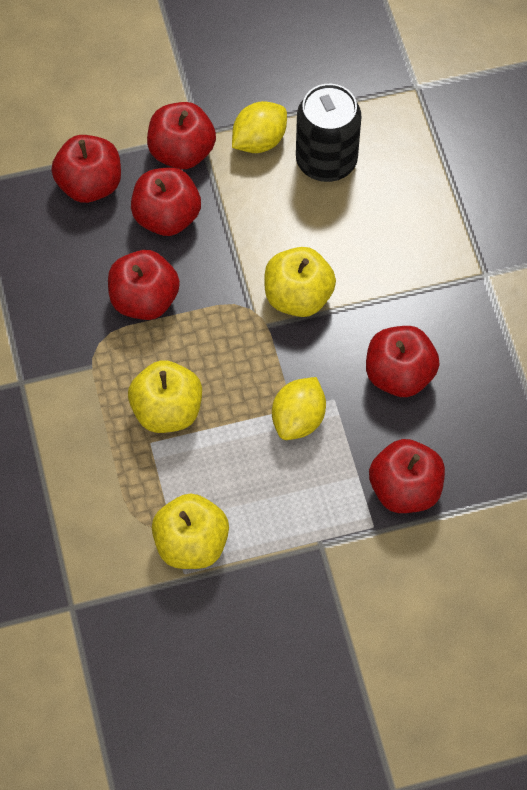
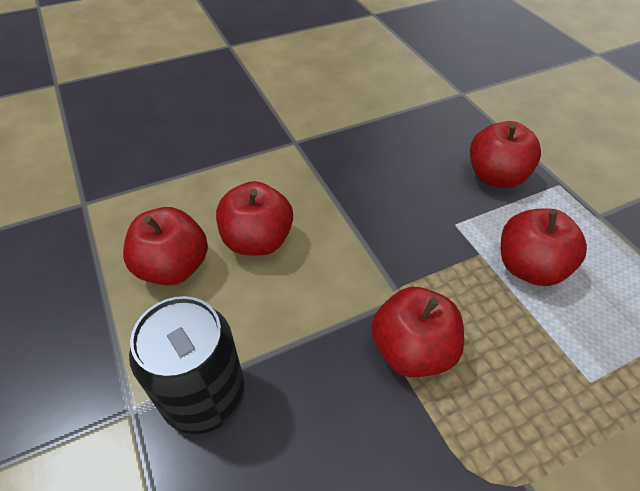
red apple: [51,135,121,203] [108,250,180,320] [131,167,201,236] [147,102,216,169] [366,326,440,397] [369,439,445,513] = 6 -> [123,207,208,286] [216,181,293,256] [371,287,464,377] [470,121,541,188] [501,208,587,286] = 5
yellow apple: [128,360,202,433] [152,493,229,569] [264,247,336,317] = 3 -> none = 0
yellow lemon: [232,101,287,153] [272,377,326,440] = 2 -> none = 0

